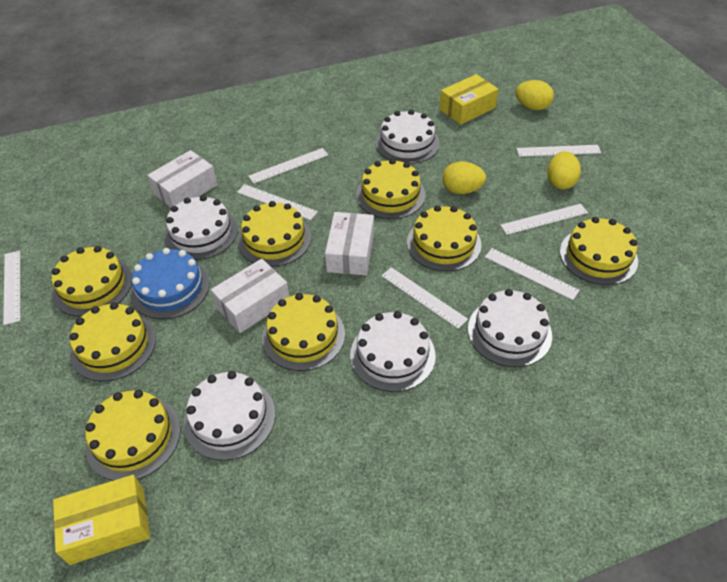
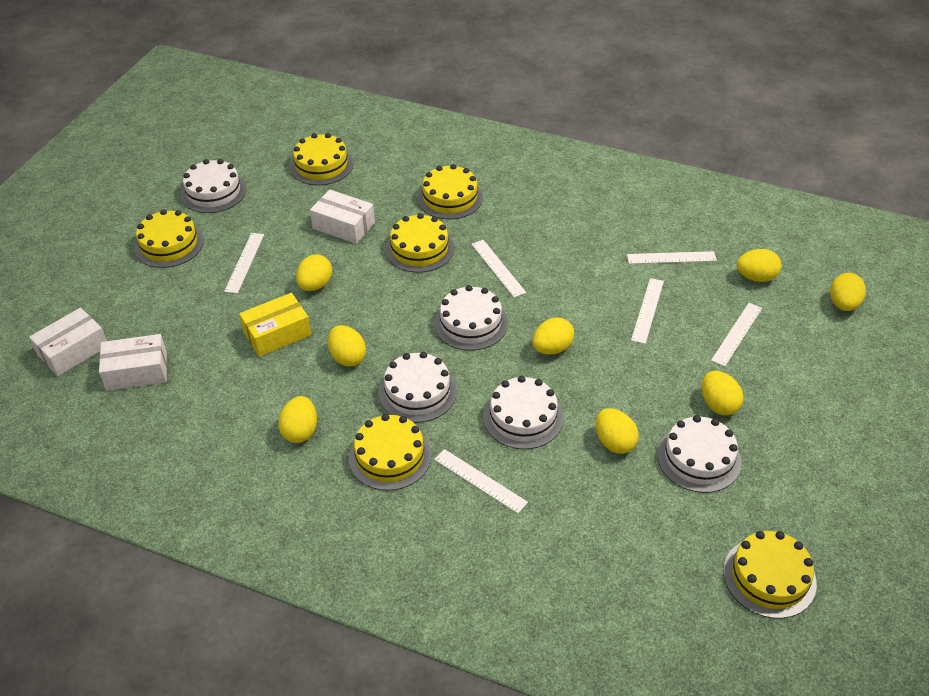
blue cake: [130,248,210,319] = 1 -> none = 0
white ruler: [3,251,20,325] [237,184,318,220] [248,148,328,184] [381,267,468,329] [485,248,580,300] [500,204,588,235] [517,145,601,157] = 7 -> [224,233,264,294] [434,449,528,513] [472,240,526,298] [627,251,717,264] [631,278,664,344] [711,303,762,367] = 6
yellow box: [53,475,150,565] [439,74,499,125] = 2 -> [239,293,311,357] = 1
yellow cake: [52,246,132,317] [70,302,156,381] [85,390,180,481] [238,201,311,267] [262,293,345,371] [356,159,425,219] [407,205,481,271] [560,217,638,285] = 8 -> [134,209,204,268] [290,133,353,185] [349,414,431,491] [385,213,454,273] [417,164,483,219] [723,531,817,618] = 6
yellow egg: [442,162,486,194] [515,80,554,110] [547,151,581,189] = 3 -> [278,396,317,443] [296,254,332,291] [328,325,366,366] [532,317,574,355] [596,408,639,454] [702,371,743,415] [737,249,782,282] [830,273,866,311] = 8

